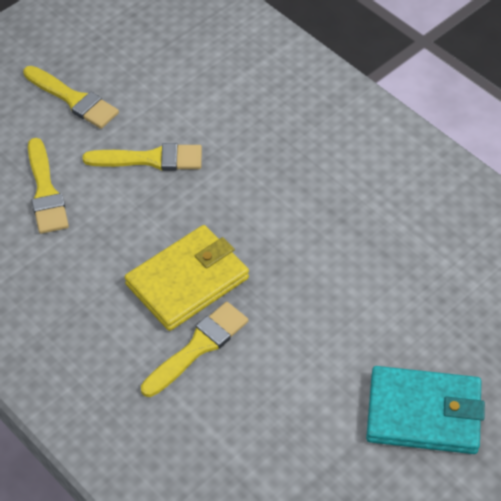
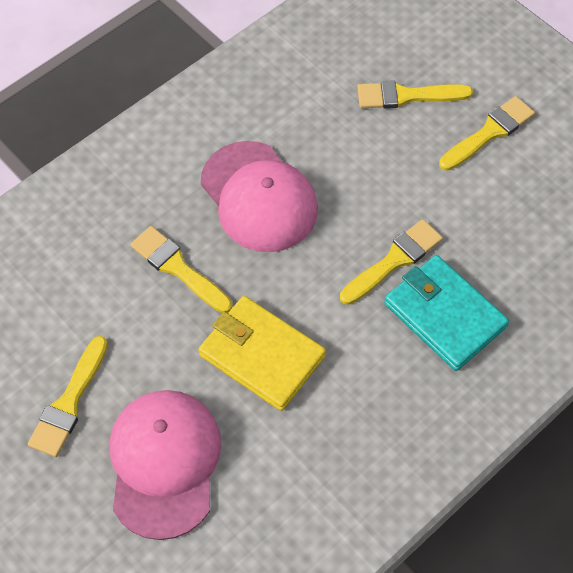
pink cap: none = 0 -> [110,390,222,540] [201,141,318,252] = 2
yellow brush: [23,66,119,129] [28,138,69,234] [82,143,202,171] [141,302,248,397] = 4 -> [28,336,108,457] [130,226,232,313] [340,219,443,305] [357,81,473,109] [439,96,535,171] = 5

